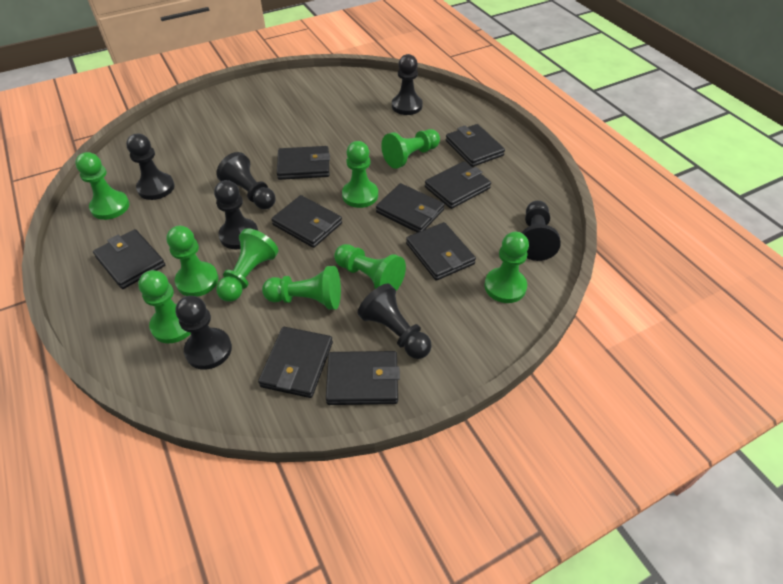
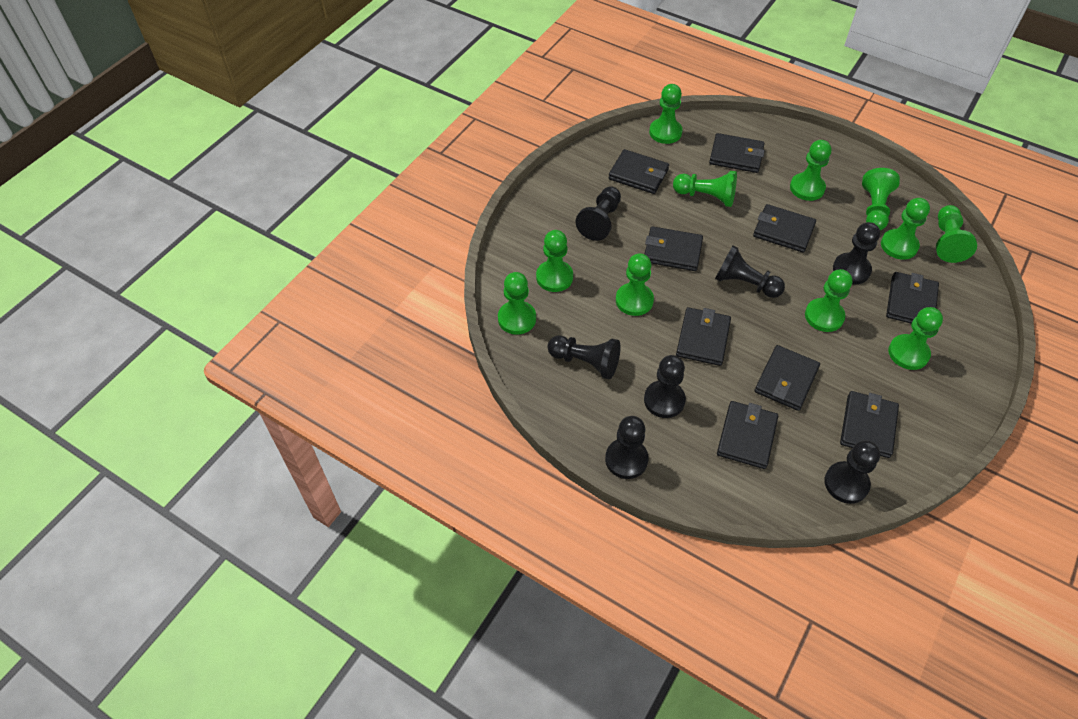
green pawn: [75,152,130,220] [138,270,191,343] [167,226,218,297] [216,228,278,302] [262,266,341,310] [334,244,406,291] [342,141,378,208] [381,129,440,169] [484,232,529,303] = 9 -> [498,272,536,335] [536,230,573,292] [616,253,654,316] [649,84,683,144] [673,171,737,207] [790,140,831,201] [805,269,853,332] [862,168,900,230] [881,198,930,260] [888,307,943,370] [936,205,977,263] = 11

